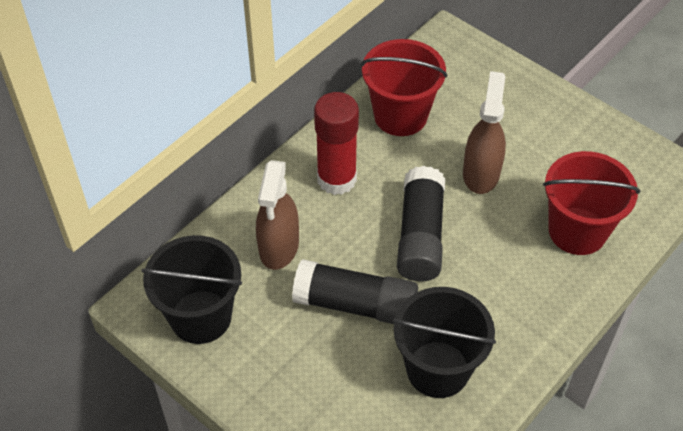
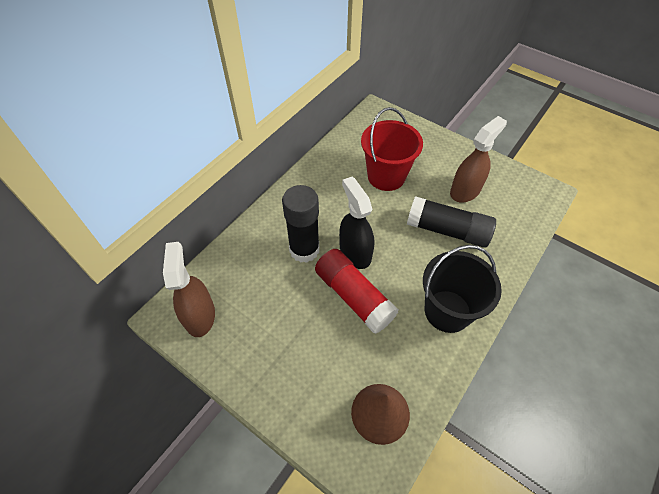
black bucket: [141,235,242,344] [393,287,496,398] = 2 -> [423,245,502,333] = 1
black spray bottle: none = 0 -> [339,177,374,269] = 1
brown cone: none = 0 -> [351,384,410,445] = 1
red bucket: [361,39,447,136] [543,151,640,255] = 2 -> [361,107,423,191] = 1

